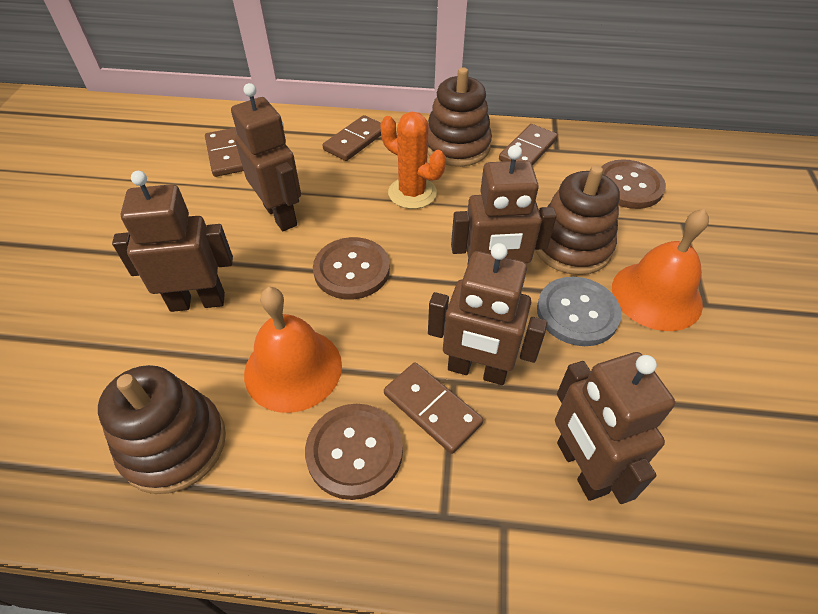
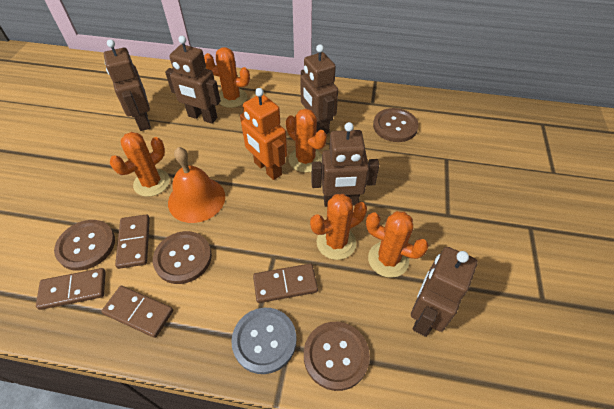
brown button: [305,404,403,500] [313,237,390,300] [601,159,666,209] = 3 -> [54,220,115,271] [153,231,212,284] [304,322,370,391] [373,108,419,142] = 4
brown stacking toy: [98,365,226,494] [428,67,492,167] [535,166,620,275] = 3 -> none = 0
orange bell: [244,287,342,413] [612,209,709,331] = 2 -> [168,147,225,223] = 1
orange cactus: [381,112,446,209] = 1 -> [110,132,170,197] [204,47,250,108] [286,109,327,172] [310,194,367,260] [366,211,429,278] = 5
orange robot: none = 0 -> [240,88,287,180] = 1

